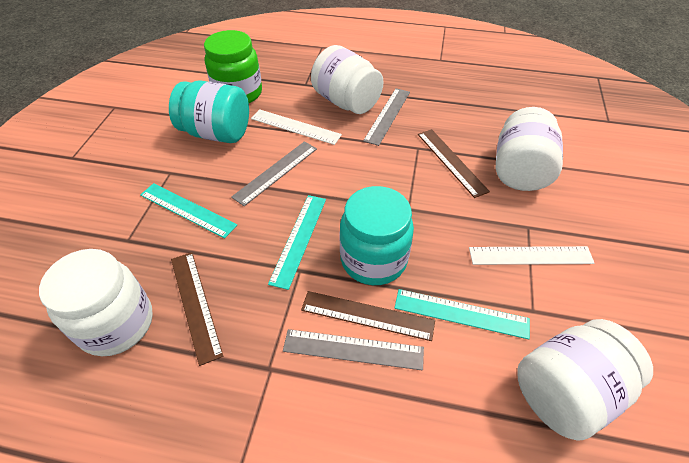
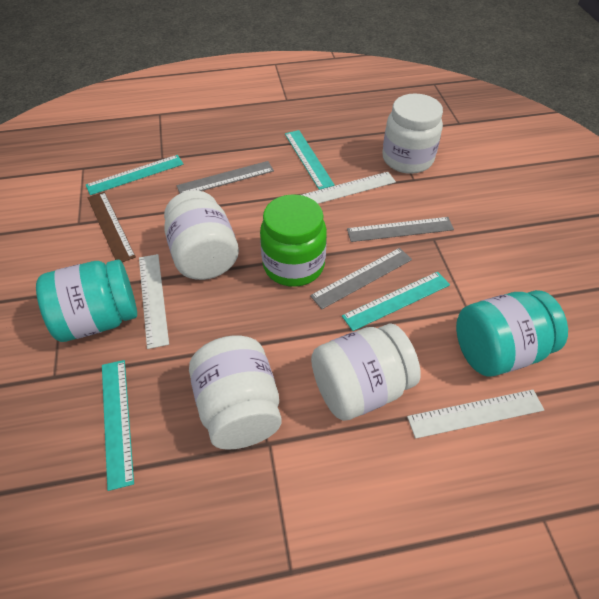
brown ruler: [171,252,223,366] [301,291,435,341] [418,129,490,198] = 3 -> [88,192,136,262] = 1
turquoise ruler: [140,183,237,238] [268,195,326,290] [394,289,530,339] = 3 -> [86,155,183,195] [102,360,134,491] [285,130,335,190] [342,272,450,331] = 4
white ruler: [251,109,342,145] [469,246,595,265] = 2 -> [139,254,169,349] [302,172,396,204] [407,390,544,439] = 3

